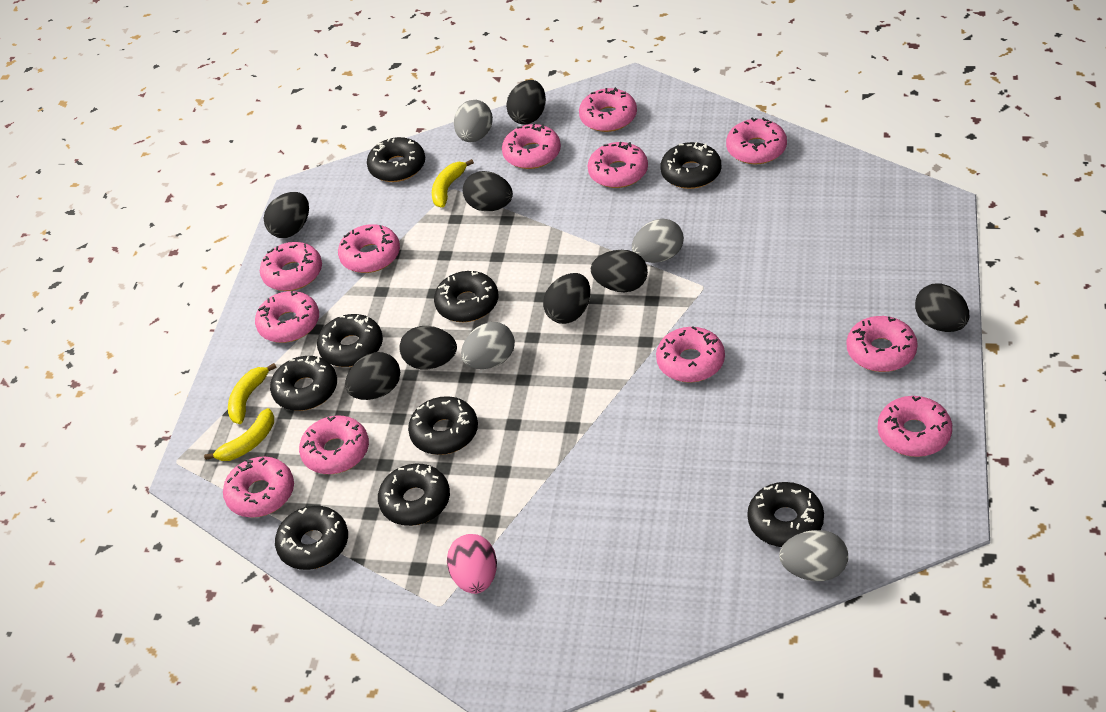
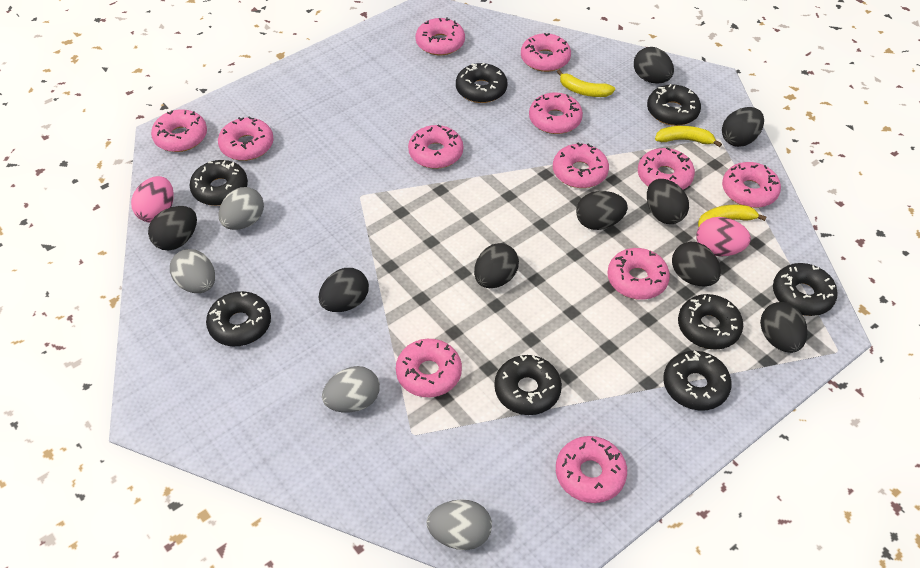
black donut: [270,356,337,411] [275,506,348,570] [317,314,383,367] [367,137,425,182] [378,464,450,526] [408,396,478,455] [434,271,498,322] [660,142,721,189] [747,482,824,547] = 9 -> [190,160,248,206] [206,291,271,346] [456,63,508,103] [494,355,562,415] [647,84,701,126] [663,350,732,411] [678,294,743,350] [773,263,838,316] = 8
black egg: [264,192,309,238] [345,352,400,400] [399,326,457,369] [463,171,513,211] [506,80,546,124] [543,273,590,324] [591,250,648,292] [915,283,969,332] = 8 -> [148,206,197,250] [319,268,369,312] [474,243,519,288] [576,191,628,230] [634,47,674,84] [647,179,689,224] [672,242,721,287] [722,107,764,147] [760,302,807,353] = 9
pink egg: [447,534,497,594] = 1 -> [131,176,174,223] [696,217,751,256] = 2

